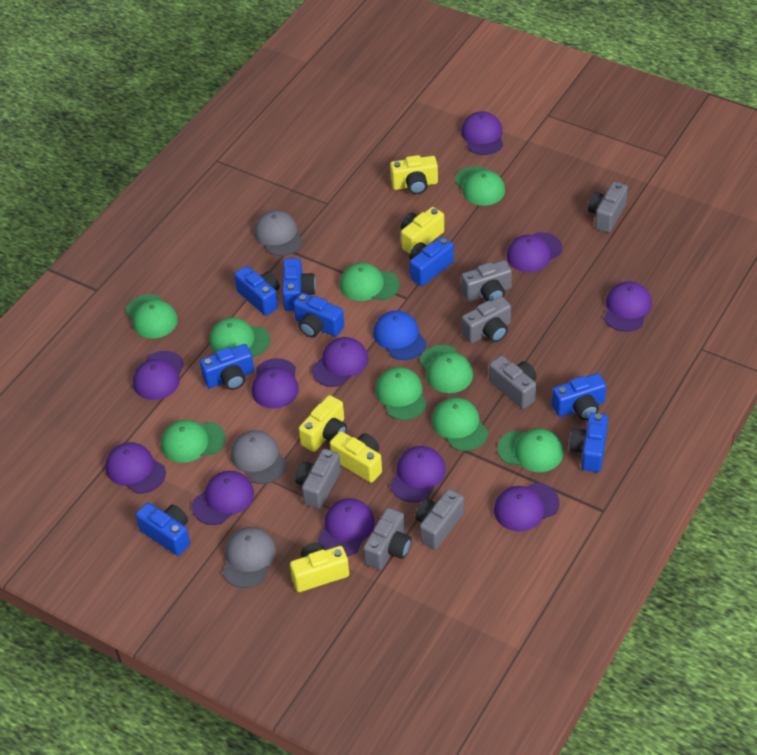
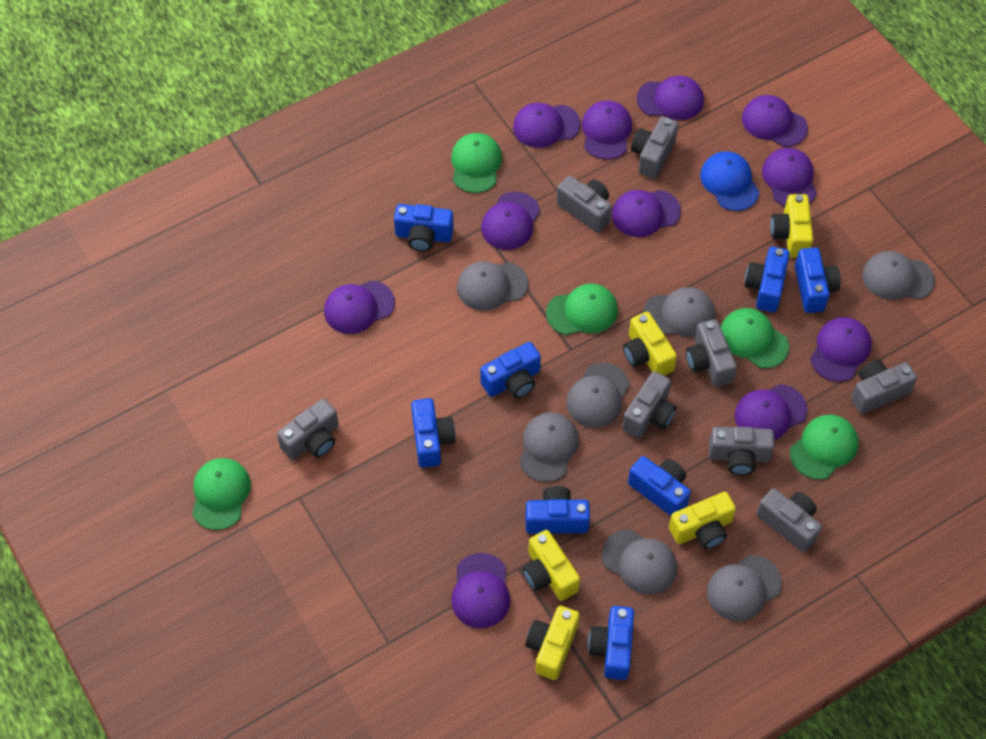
green cap: [126,294,178,339] [161,420,226,463] [209,318,270,357] [340,263,400,301] [375,367,427,420] [420,345,473,393] [432,398,488,451] [455,166,505,206] [498,429,563,472] = 9 -> [192,458,251,530] [451,133,502,193] [546,283,618,335] [721,308,789,368] [790,414,858,480] = 5
grey camera: [295,449,341,509] [363,508,411,570] [415,489,464,550] [461,260,512,302] [462,296,511,343] [489,355,537,409] [588,182,628,233] = 7 -> [277,398,339,460] [557,176,612,233] [622,371,676,438] [631,116,678,179] [686,319,737,387] [709,427,774,475] [756,488,822,552] [851,360,917,414] = 8
grey cap: [223,527,276,588] [231,430,287,484] [254,210,303,256] = 3 -> [457,261,528,311] [519,412,579,482] [566,363,630,428] [602,529,677,595] [643,287,715,337] [707,555,782,621] [862,251,935,300] = 7

